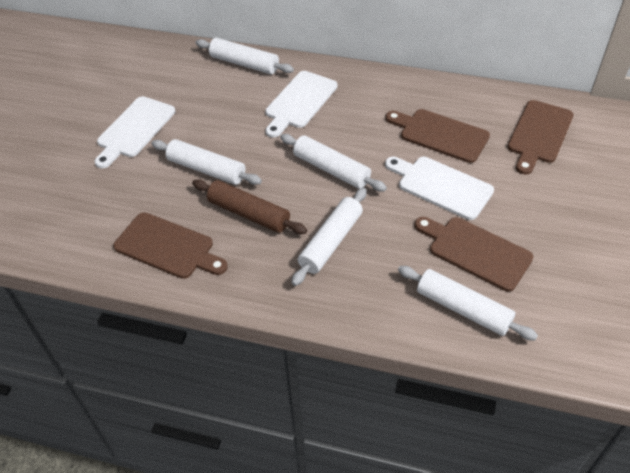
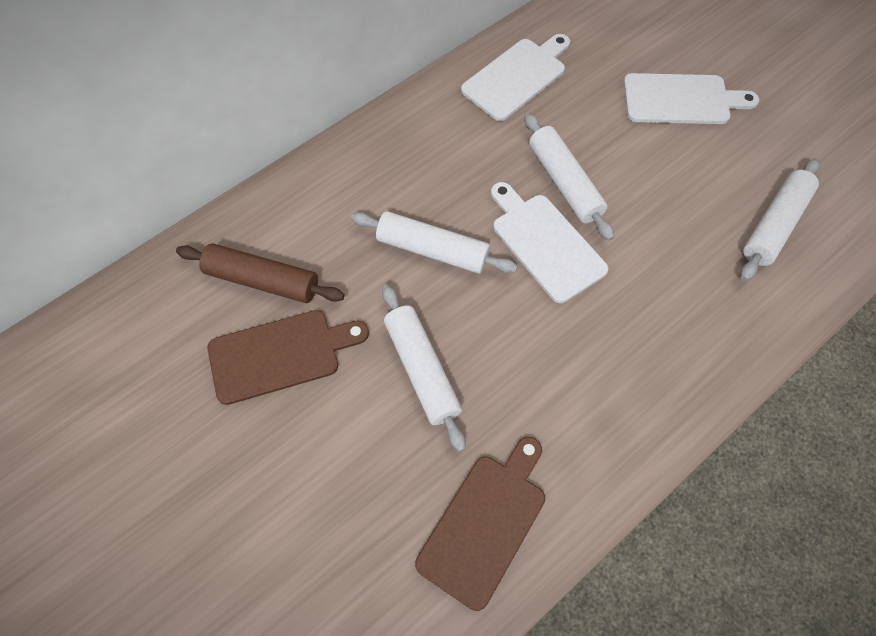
brown cutting board: [113,212,228,279] [386,109,490,163] [415,217,533,292] [508,100,574,175] = 4 -> [208,310,369,405] [415,437,545,611] = 2
white rolling pin: [151,139,262,185] [195,38,294,74] [280,134,387,192] [291,188,367,286] [398,266,538,340] = 5 -> [351,211,518,274] [382,285,466,452] [524,113,614,240] [741,158,820,281] = 4

